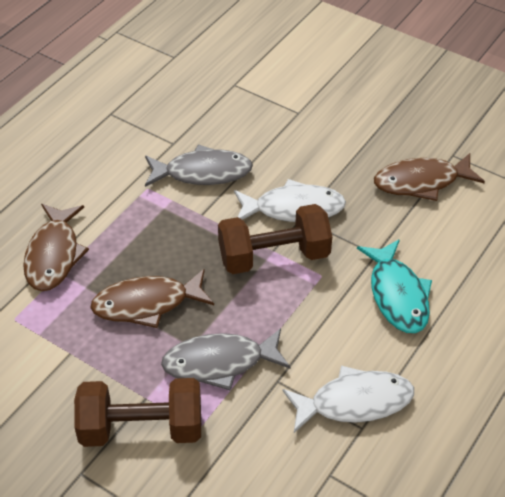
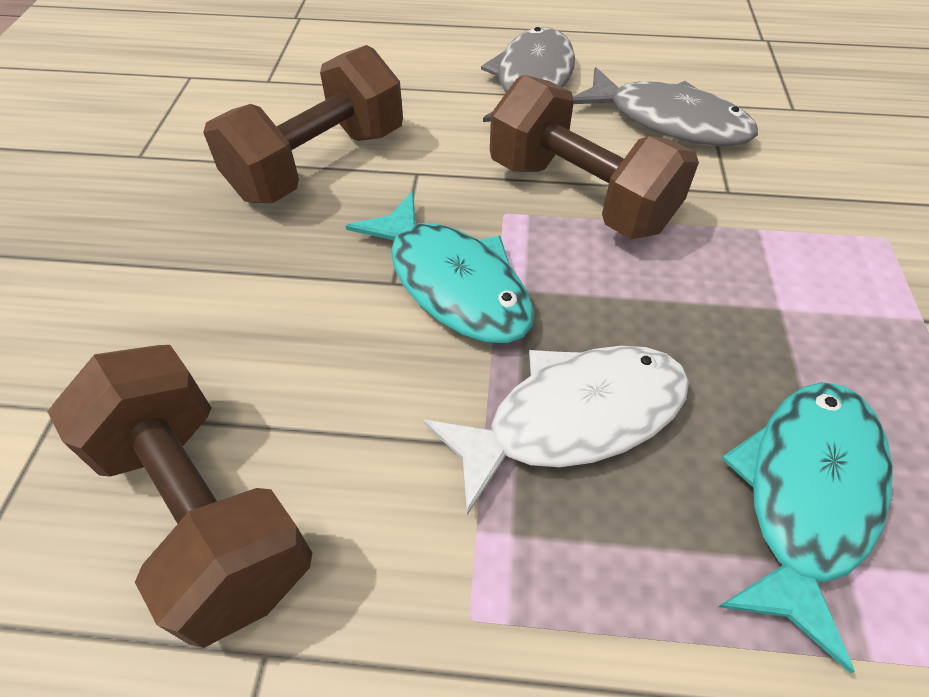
brown dumbbell: [74,378,201,447] [218,204,332,274] = 2 -> [48,345,312,648] [203,45,403,203] [490,75,699,239] = 3
brown fish: [23,204,89,291] [90,269,214,328] [374,153,485,201] = 3 -> none = 0
turquoise fish: [357,239,432,333] = 1 -> [346,191,534,344] [718,382,893,673] = 2
white fish: [234,179,346,222] [282,366,414,433] = 2 -> [423,346,689,515] = 1

